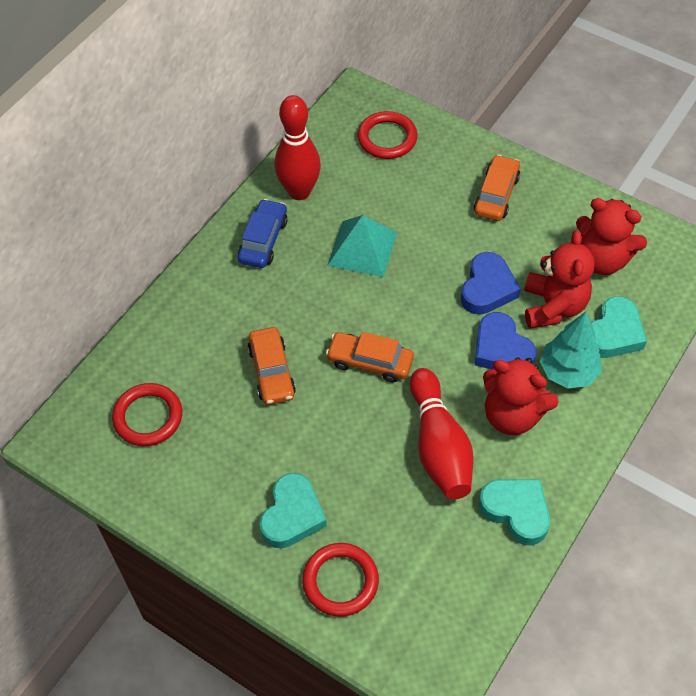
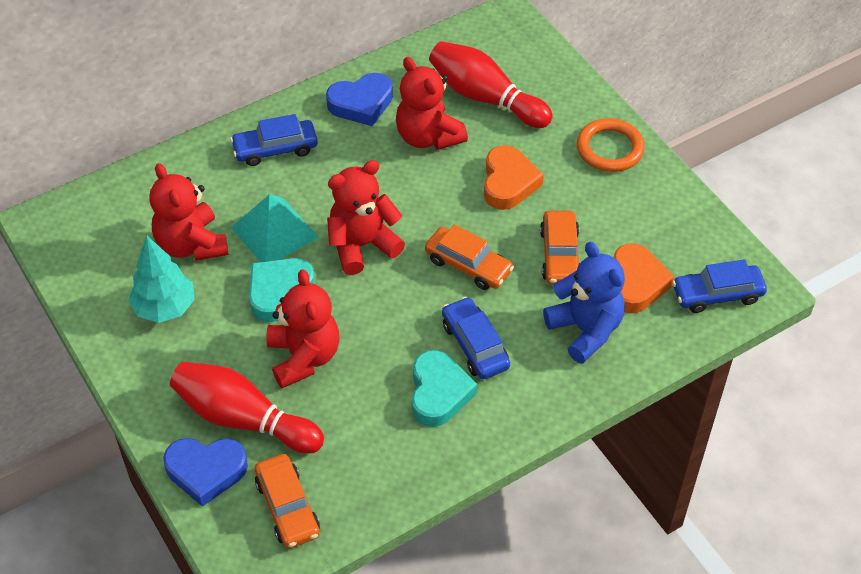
blue car: [238,199,288,268] = 1 -> [230,114,318,166] [442,297,510,379] [672,259,767,313] = 3
blue teddy bear: none = 0 -> [543,242,625,364] = 1
orange heart: none = 0 -> [484,145,544,210] [614,243,675,313] = 2
orange ring: none = 0 -> [577,118,645,172] = 1
red ring: [112,383,182,446] [302,543,379,617] [357,111,418,159] = 3 -> none = 0
red teddy bear: [483,357,559,435] [524,230,595,329] [576,198,647,275] = 3 -> [149,163,229,261] [266,269,339,388] [327,160,405,275] [396,57,468,150] = 4
turquoise heart: [259,473,327,549] [479,479,550,545] [591,296,647,358] = 3 -> [249,258,315,322] [412,350,477,427] = 2

